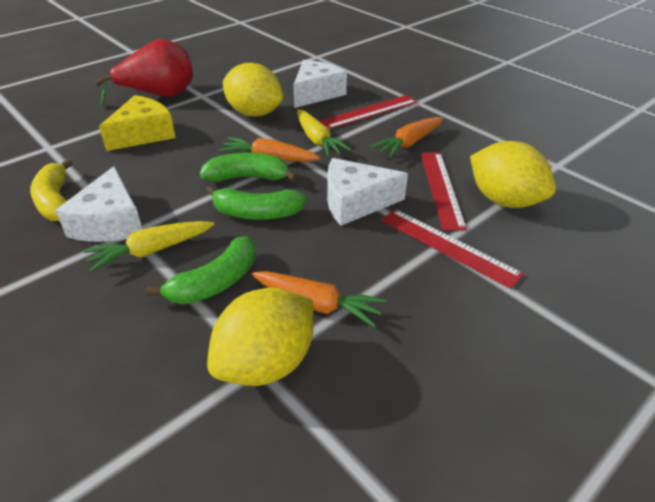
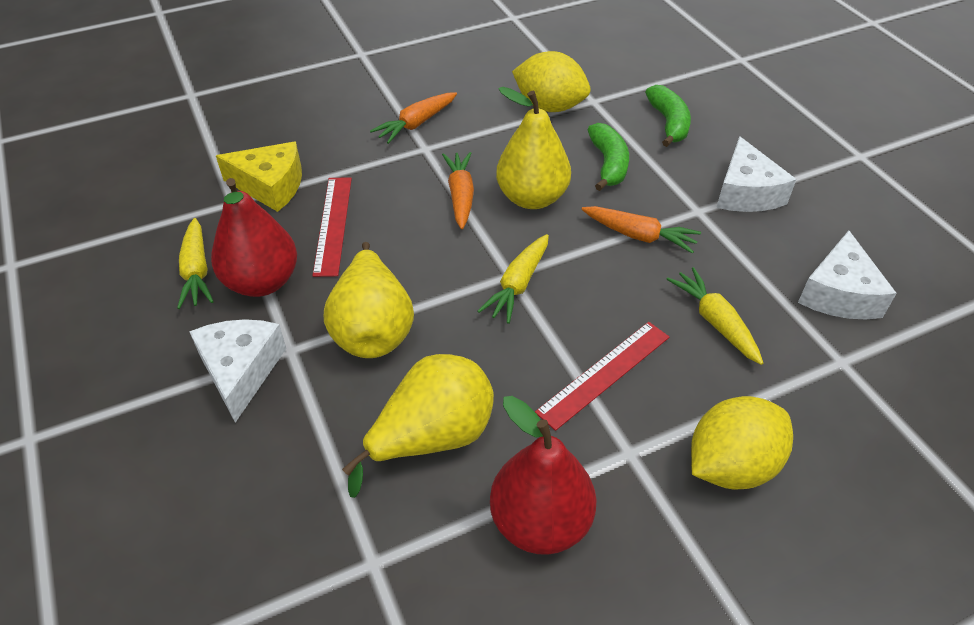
green banana: [146,236,256,304] [200,153,297,182] [206,185,307,220] = 3 -> [587,123,629,191] [645,85,691,147] = 2
red pear: [95,38,193,107] = 1 -> [211,178,297,297] [490,396,597,555] = 2
red ruler: [320,95,417,129] [381,209,524,289] [421,153,467,231] = 3 -> [312,177,352,277] [535,322,669,431] = 2
yellow banana: [30,159,73,221] = 1 -> none = 0
yellow carrot: [83,221,214,272] [297,109,352,157] = 2 -> [177,218,214,309] [478,234,549,324] [666,267,763,365] = 3
yellow lemon: [207,288,313,386] [223,63,283,117] [470,141,556,208] = 3 -> [512,51,591,112] [691,396,793,489] = 2
yellow pear: none = 0 -> [324,242,414,358] [342,354,494,498] [496,87,571,209] = 3

